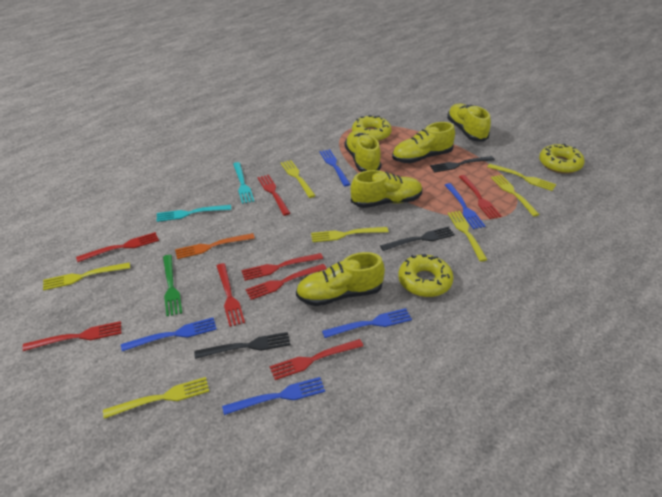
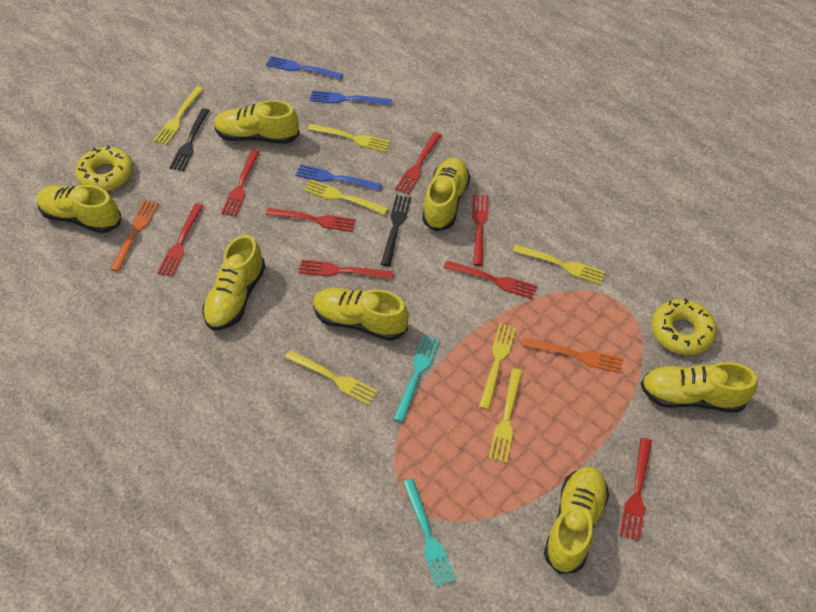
black fork: [194,332,290,359] [380,227,455,251] [430,156,495,172] = 3 -> [170,108,210,171] [381,195,411,266] = 2
blue fork: [121,318,217,351] [222,377,325,415] [319,149,351,186] [322,308,412,338] [445,183,485,229] = 5 -> [266,56,343,80] [295,164,382,191] [310,90,392,105] = 3
green fork: [163,255,182,316] = 1 -> none = 0
orange fork: [175,233,255,259] = 1 -> [110,200,159,272] [522,338,623,373] = 2
yellow donut: [352,115,392,142] [398,254,454,297] [539,144,585,174] = 3 -> [75,145,133,191] [651,299,717,355] = 2
yellow shoe: [296,252,385,306] [344,131,381,172] [351,170,423,208] [392,122,455,163] [447,103,491,142] = 5 -> [37,185,121,233] [202,235,266,330] [214,100,300,144] [313,288,409,341] [422,158,470,231] [544,466,609,574] [641,362,757,413] = 7

